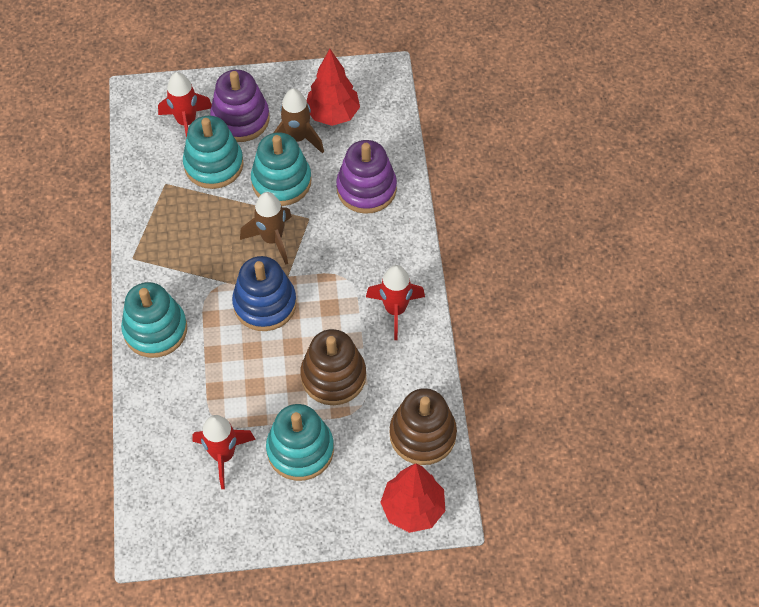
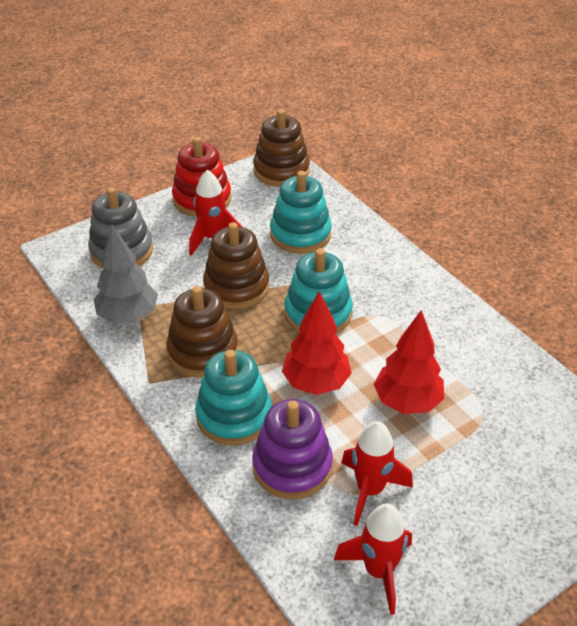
blue stacking toy: [232,256,297,331] = 1 -> none = 0
brown rocket: [240,192,292,265] [273,88,324,154] = 2 -> none = 0
brown stacking toy: [301,329,366,405] [390,388,457,465] = 2 -> [166,286,238,378] [203,222,269,309] [253,109,310,187] = 3
grey stacking toy: none = 0 -> [88,187,153,268] = 1
grey tree: none = 0 -> [93,225,158,323] = 1
purple stacking toy: [210,70,270,142] [336,140,397,214] = 2 -> [252,399,333,499] = 1
red stacking toy: none = 0 -> [172,137,231,217] = 1
turquoise stacking toy: [121,282,187,358] [183,116,244,189] [251,132,312,206] [266,404,334,481] = 4 -> [195,350,272,446] [270,171,332,254] [284,248,353,334] = 3

